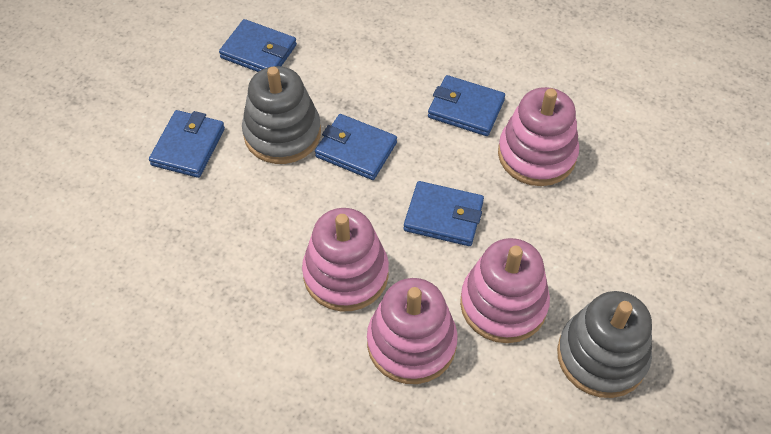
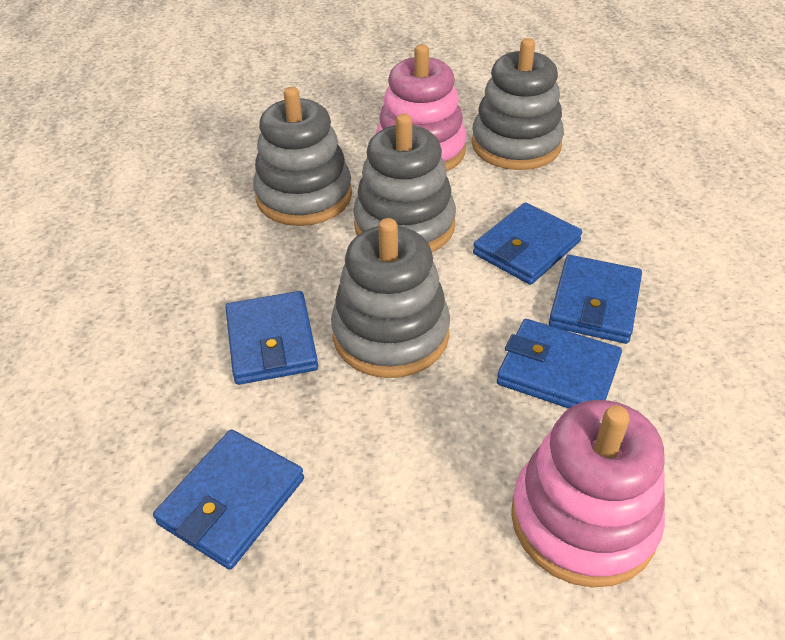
grey stacking toy: [242,66,321,164] [557,291,652,398] = 2 -> [253,87,352,226] [331,218,450,378] [353,114,456,252] [471,38,564,170] = 4
pink stacking toy: [302,208,389,311] [367,278,458,384] [460,238,550,343] [498,87,579,186] = 4 -> [376,44,467,171] [511,400,665,588] = 2

